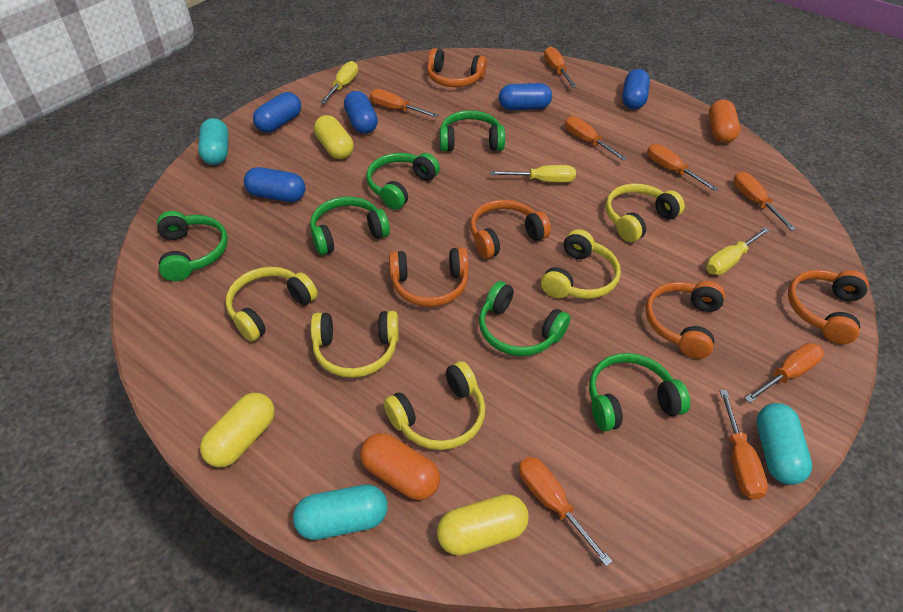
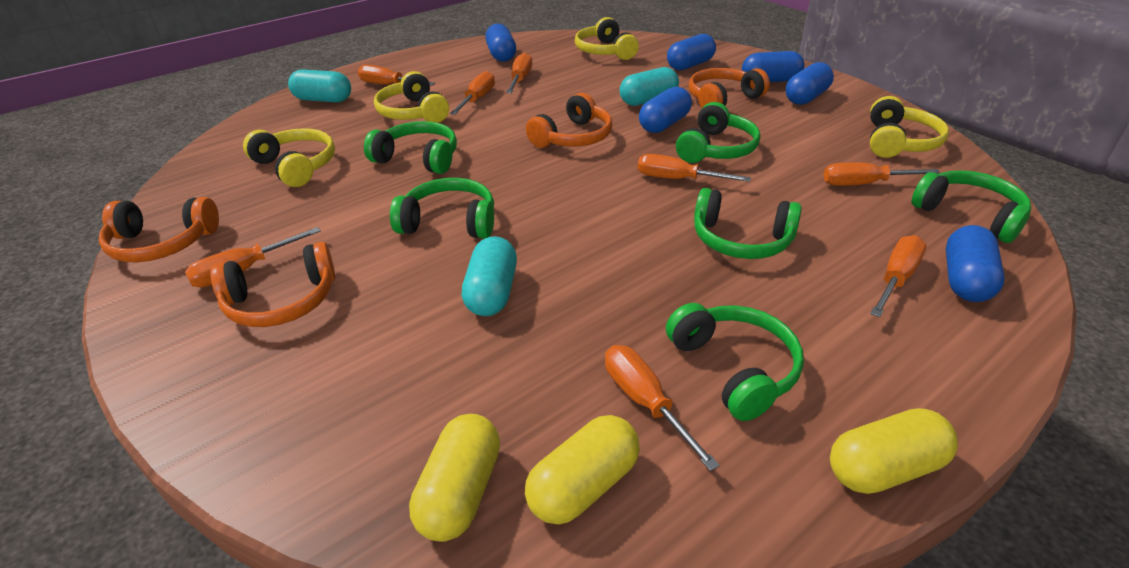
blue capsule: [244,167,305,202] [253,92,301,133] [344,91,378,134] [499,83,552,110] [622,69,650,109] = 5 -> [485,24,516,62] [639,87,692,133] [667,34,716,71] [742,51,804,82] [786,62,834,105] [946,225,1005,302] = 6
orange capsule: [360,433,440,500] [708,99,740,143] = 2 -> none = 0
orange headphones: [389,247,469,307] [427,48,487,87] [470,200,551,259] [645,281,725,359] [788,270,869,344] = 5 -> [98,197,219,262] [211,242,335,327] [526,93,612,148] [689,68,770,108] = 4
yellow headphones: [226,267,318,342] [311,311,399,378] [384,361,485,450] [541,229,621,299] [605,184,685,242] = 5 -> [243,128,335,187] [374,71,449,123] [575,17,639,60] [870,96,949,158] = 4
yellow screwdriver: [320,61,358,104] [490,165,576,183] [706,227,770,275] = 3 -> none = 0

